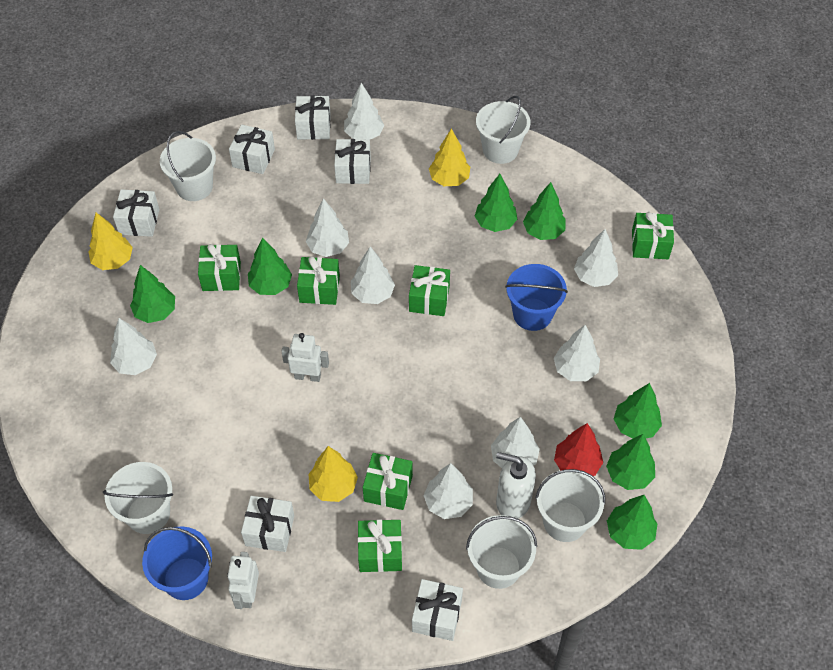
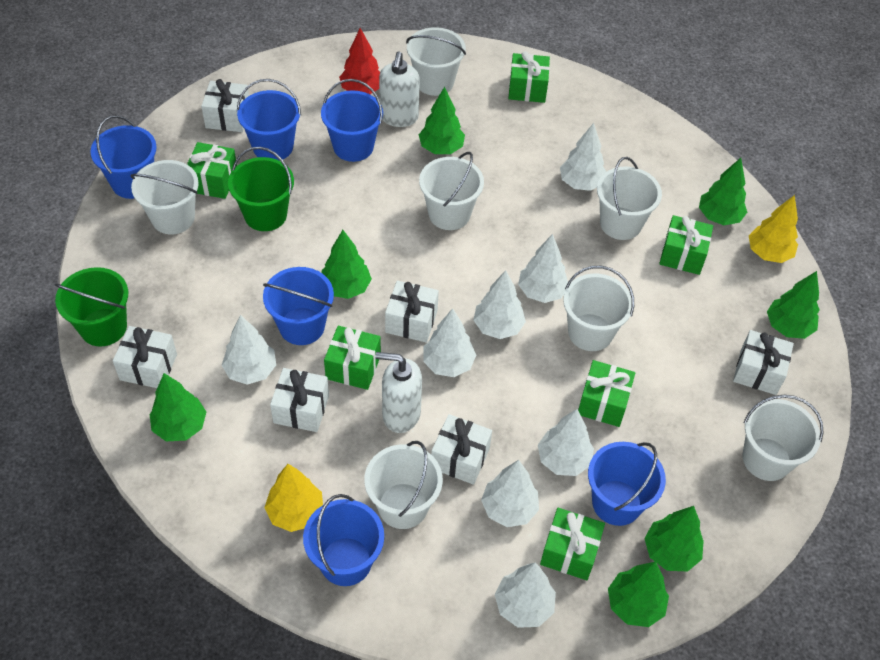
blue bucket: [142,526,212,600] [505,264,568,331] = 2 -> [90,115,157,199] [237,79,301,161] [263,267,334,345] [303,494,384,586] [321,79,383,162] [588,442,666,526] = 6
green bucket: none = 0 -> [55,267,128,347] [228,147,294,231] = 2
white bucket: [103,462,173,534] [160,131,216,201] [466,515,537,589] [476,96,530,164] [535,469,605,542] = 5 -> [131,160,199,235] [364,441,443,529] [406,27,466,96] [419,152,484,230] [563,266,634,351] [597,157,662,240] [743,395,824,481] = 7
white robot: [227,552,259,609] [281,333,329,382] = 2 -> none = 0
white soap dispenser: [496,452,536,519] = 1 -> [375,352,422,433] [379,52,420,127] = 2
yellow tree: [88,212,133,270] [309,446,358,502] [429,129,470,186] = 3 -> [264,464,323,532] [749,195,798,263] = 2

